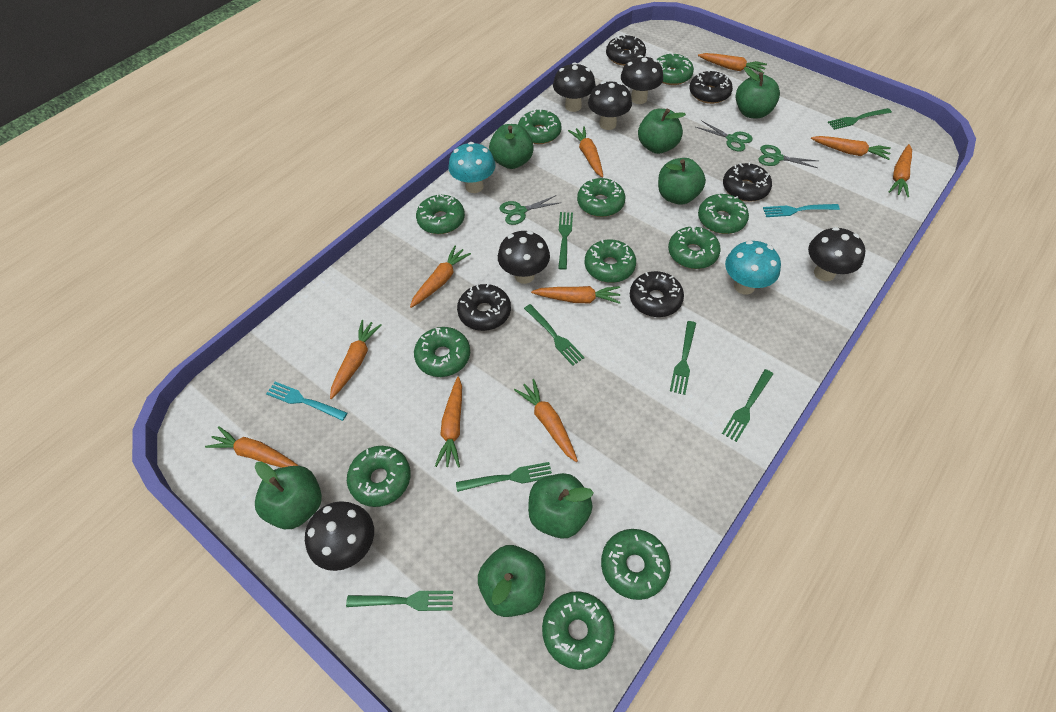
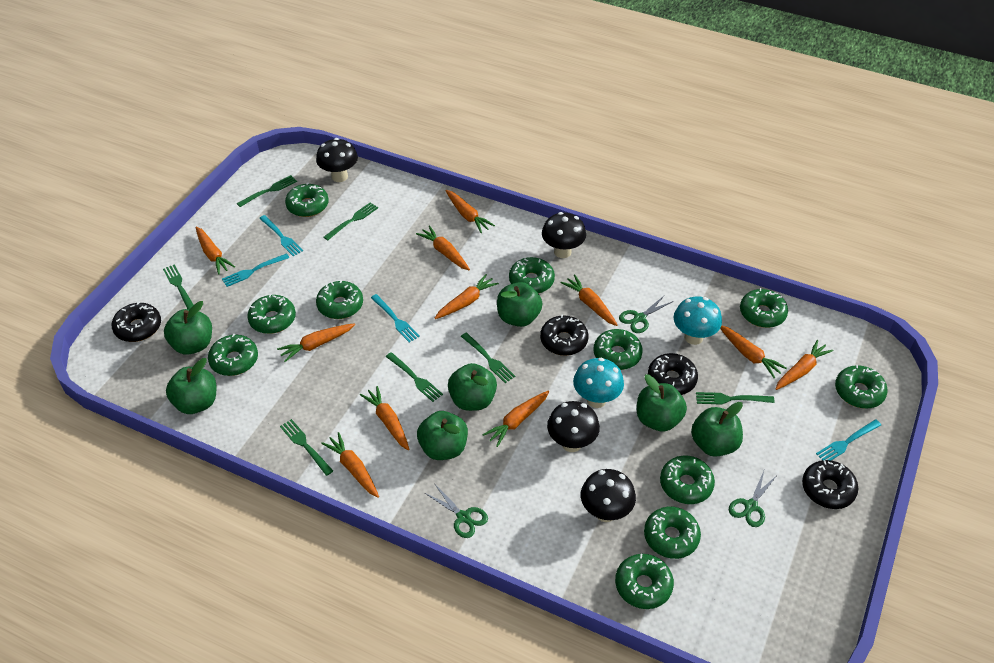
black donut: [457,284,511,331] [606,35,646,66] [630,271,684,317] [689,70,733,104] [723,162,772,202] = 5 -> [112,301,161,342] [540,315,589,356] [648,353,698,395] [802,460,858,509] = 4
black mushroom: [305,501,374,571] [498,231,550,284] [553,62,596,112] [588,81,632,130] [621,55,663,104] [808,227,866,281] = 6 -> [316,138,358,182] [542,212,586,258] [547,401,600,452] [581,469,636,522] = 4
orange carrot: [205,426,299,468] [330,320,382,399] [410,246,471,308] [435,377,462,468] [514,379,578,462] [531,286,621,304] [568,126,603,177] [698,53,767,74] [811,136,891,160] [889,144,912,197] = 10 -> [195,227,235,274] [277,323,355,362] [321,432,379,498] [360,386,409,450] [416,225,470,270] [435,274,499,319] [445,190,495,233] [482,390,549,447] [561,274,618,326] [720,326,787,378] [775,340,834,390] = 11
turquoise fork: [266,382,347,421] [763,204,840,217] = 2 -> [222,253,289,287] [259,215,303,256] [371,294,420,343] [816,419,881,460] = 4

